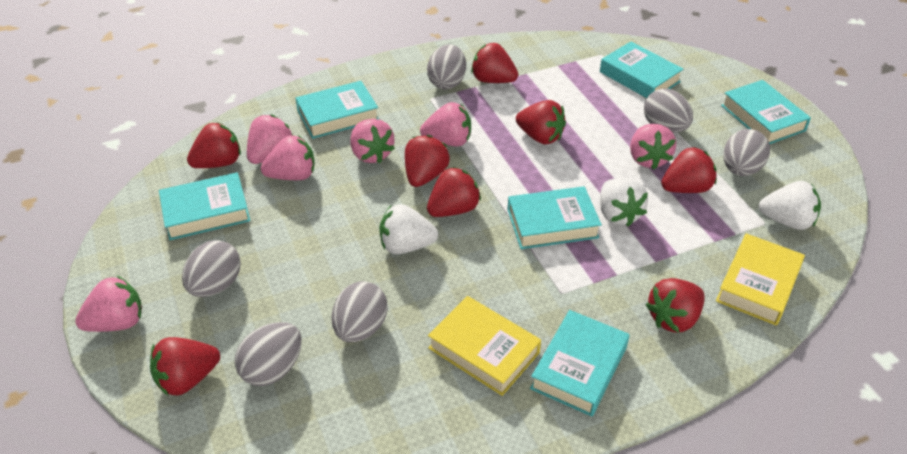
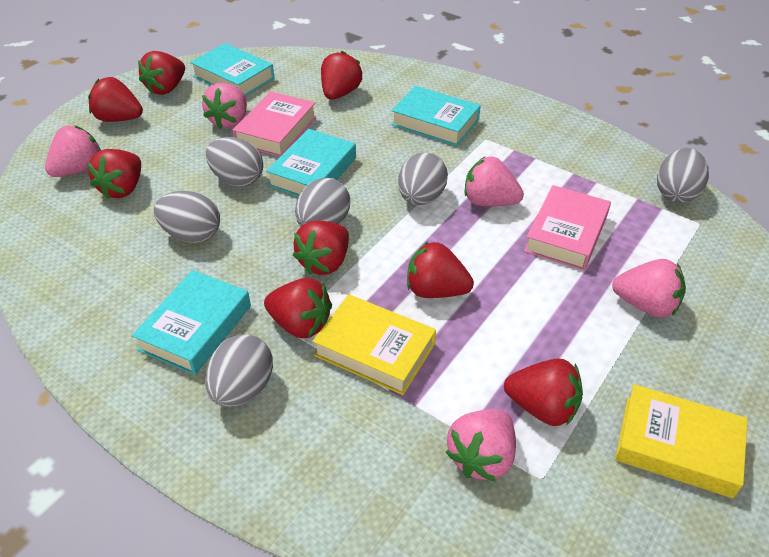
pink book: none = 0 -> [233,91,316,157] [524,185,611,270] = 2
pink strawberry: [75,276,142,332] [247,115,293,164] [261,135,315,180] [350,119,395,163] [420,102,471,146] [630,124,676,170] = 6 -> [45,125,101,177] [202,83,247,129] [445,409,516,482] [465,156,524,206] [612,259,686,318] = 5
turquoise book: [159,172,250,240] [296,81,379,139] [507,186,602,249] [530,310,630,416] [600,42,684,98] [721,80,811,144] = 6 -> [132,270,251,375] [190,43,274,96] [266,129,356,196] [391,86,481,146] = 4
white strawberry: [379,204,438,254] [600,178,648,227] [758,181,821,230] = 3 -> none = 0

